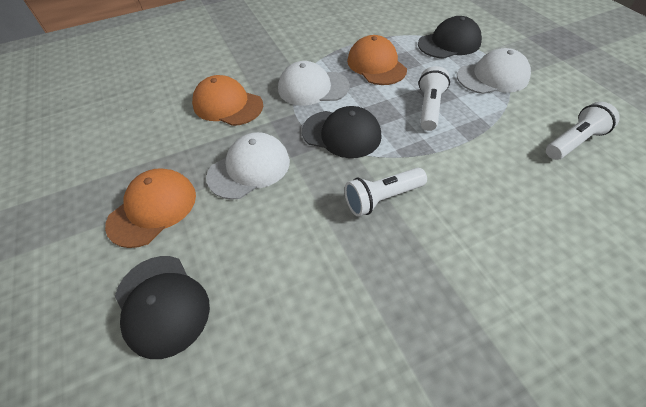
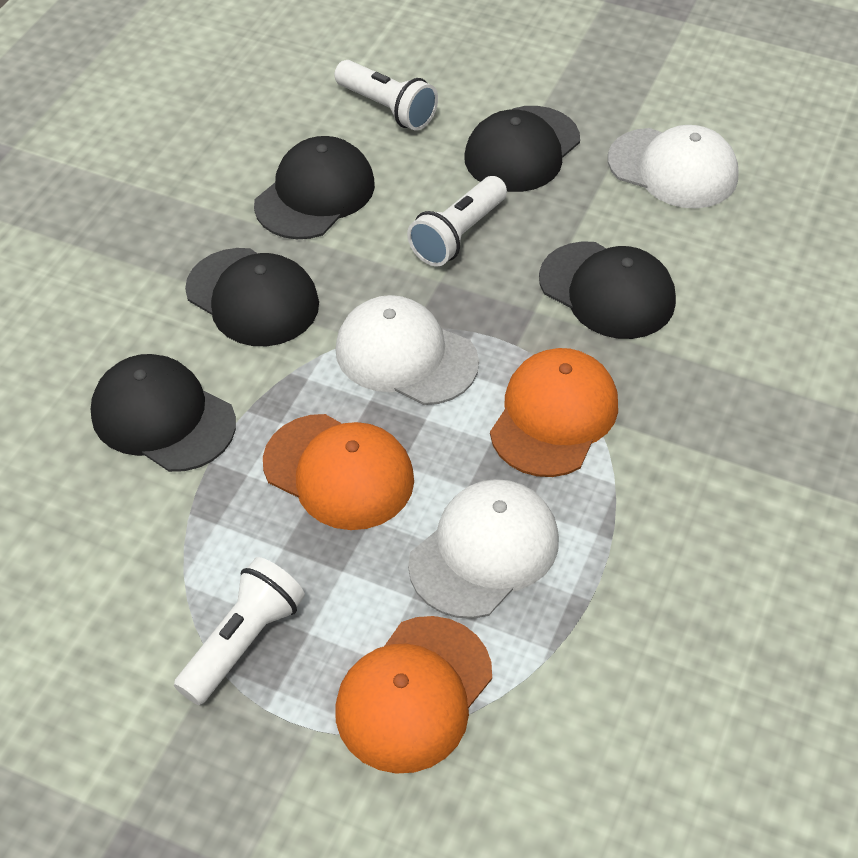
black cap: [115,256,210,359] [302,106,382,158] [418,16,482,59] = 3 -> [91,354,236,472] [185,248,319,346] [254,136,375,239] [464,106,580,192] [539,241,676,339] = 5

